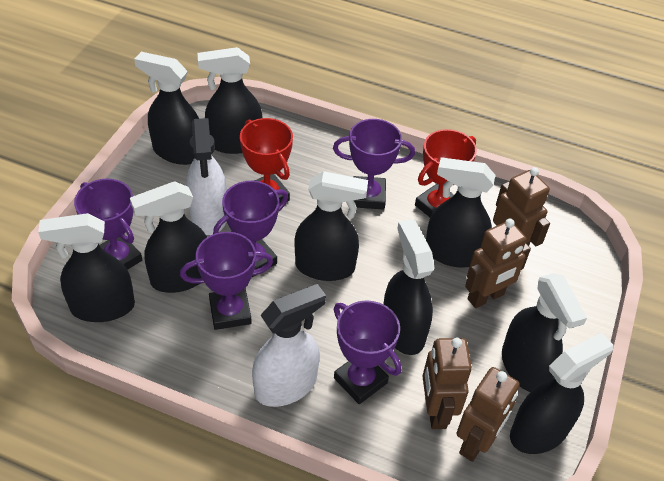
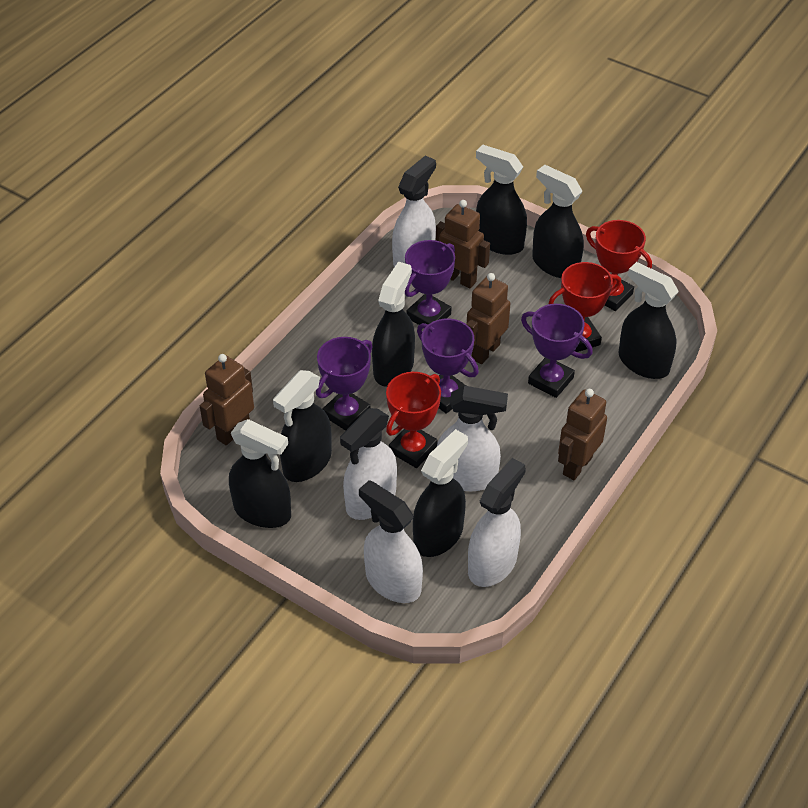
black spray bottle: [38,213,135,322] [130,181,207,293] [134,52,199,165] [198,47,262,154] [295,171,368,281] [383,219,434,355] [426,157,495,268] [502,273,587,392] [510,333,614,454] = 9 -> [229,419,291,528] [273,370,332,482] [372,262,415,387] [413,429,468,557] [476,145,527,255] [532,165,584,278] [618,262,679,379] = 7
purple trophy: [74,179,142,270] [180,232,273,330] [213,181,288,277] [333,119,415,210] [334,300,402,404] = 5 -> [316,337,372,431] [405,240,455,325] [417,319,479,414] [521,304,593,398] = 4
red trophy: [240,118,293,204] [415,129,477,217] = 2 -> [386,372,441,468] [548,262,621,352] [586,220,652,311] = 3
white spray bottle: [186,118,227,235] [252,284,326,407] = 2 -> [340,408,397,520] [359,480,423,603] [392,155,436,267] [437,386,508,491] [468,458,526,587] = 5

